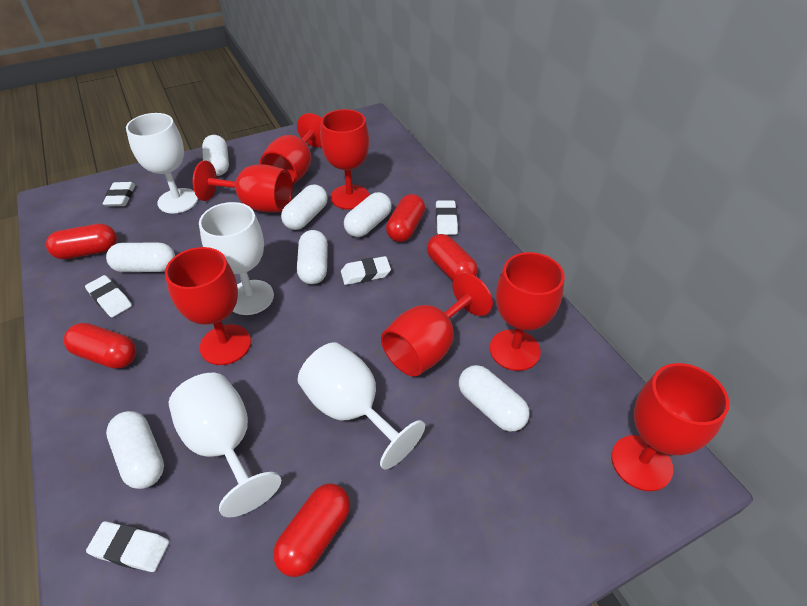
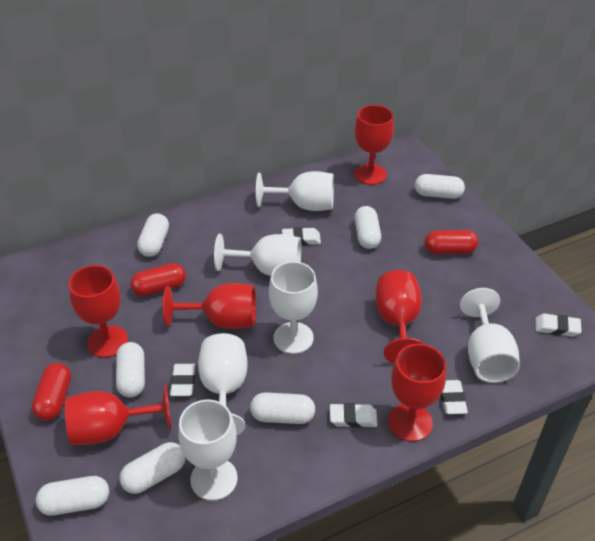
red capsule: [46,224,117,259] [64,323,136,369] [273,483,350,577] [386,194,425,242] [427,234,478,281] = 5 -> [32,363,71,421] [130,263,186,296] [425,230,478,254] = 3
red goblet: [165,247,251,365] [193,161,293,212] [260,113,322,184] [320,109,369,209] [381,273,493,376] [490,252,564,371] [611,363,730,491] = 7 -> [65,384,172,445] [68,265,128,358] [163,283,256,329] [354,105,394,185] [376,270,424,363] [388,344,446,442] = 6
white goblet: [126,113,198,214] [169,373,281,518] [199,202,274,315] [298,342,425,470] = 4 -> [178,399,237,501] [198,333,248,435] [214,234,301,276] [256,171,334,211] [269,261,318,354] [460,288,520,383] = 6

